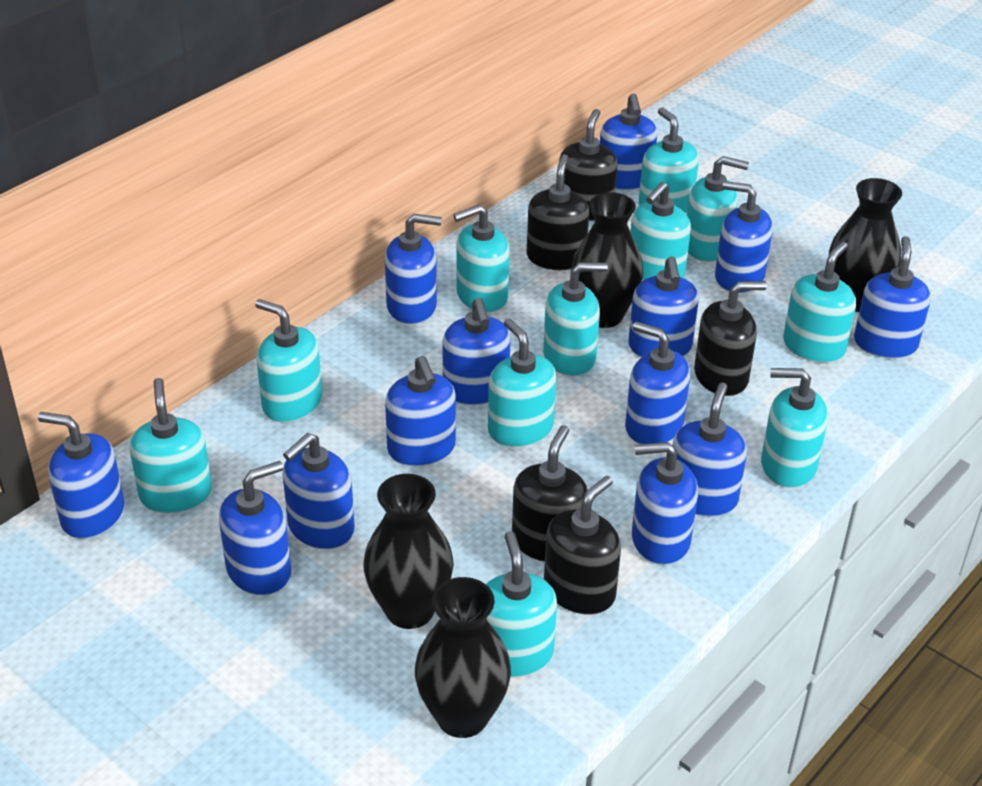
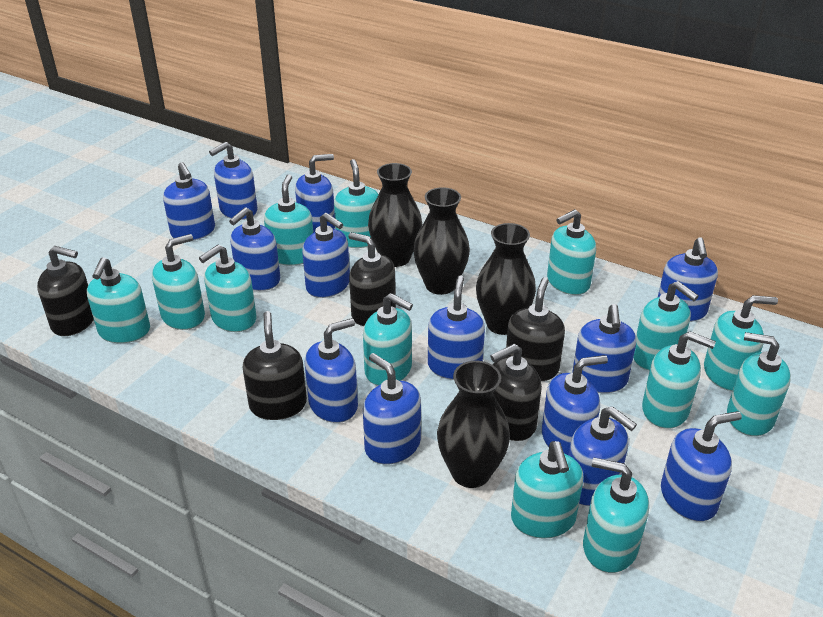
turquoise soap dispenser: [130,378,212,513] [255,299,322,422] [453,204,510,313] [486,531,557,677] [488,318,556,447] [543,262,608,376] [630,182,691,281] [638,107,699,213] [687,156,749,262] [761,368,828,488] [783,242,856,363] = 11 -> [87,257,150,343] [152,234,205,330] [199,245,256,332] [264,175,313,266] [334,159,379,248] [363,293,413,386] [511,441,584,539] [547,209,596,295] [583,458,649,573] [633,281,699,371] [642,332,716,429] [704,295,778,391] [727,332,791,436] = 13

